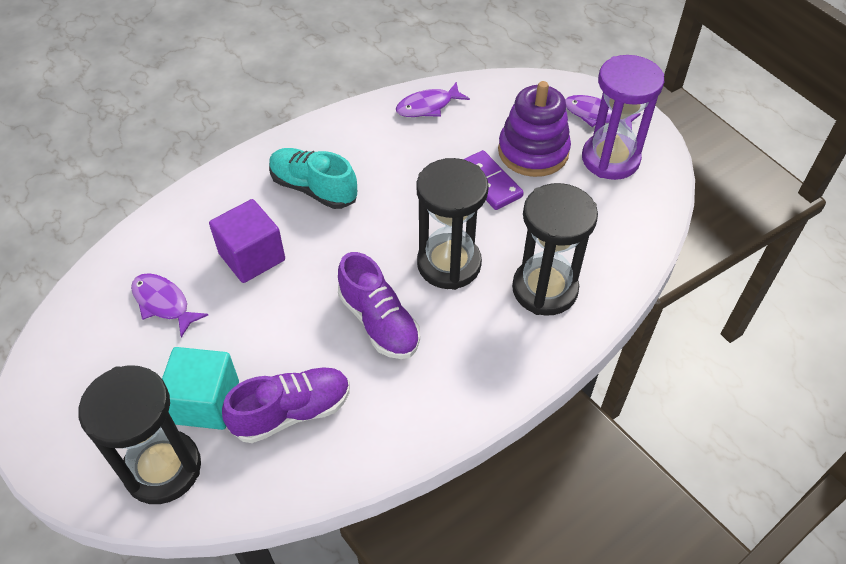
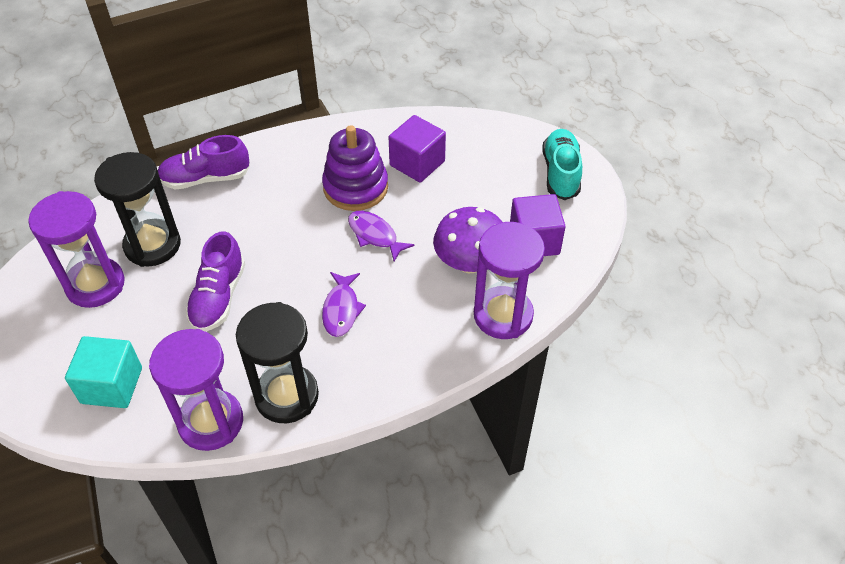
black hourglass: [78,366,201,504] [416,158,489,290] [512,183,598,316] = 3 -> [94,152,181,267] [236,302,319,423] = 2
purple cube: [209,199,285,283] = 1 -> [388,115,446,182] [510,194,566,256] = 2
purple domino: [464,150,524,210] = 1 -> none = 0
purple fish: [131,273,208,338] [396,82,470,117] [565,95,641,130] = 3 -> [322,272,366,337] [348,211,414,261] = 2
purple hourglass: [582,55,664,180] = 1 -> [28,191,125,308] [149,329,243,451] [474,222,545,339] = 3
purple mushroom: none = 0 -> [433,207,502,273] = 1

